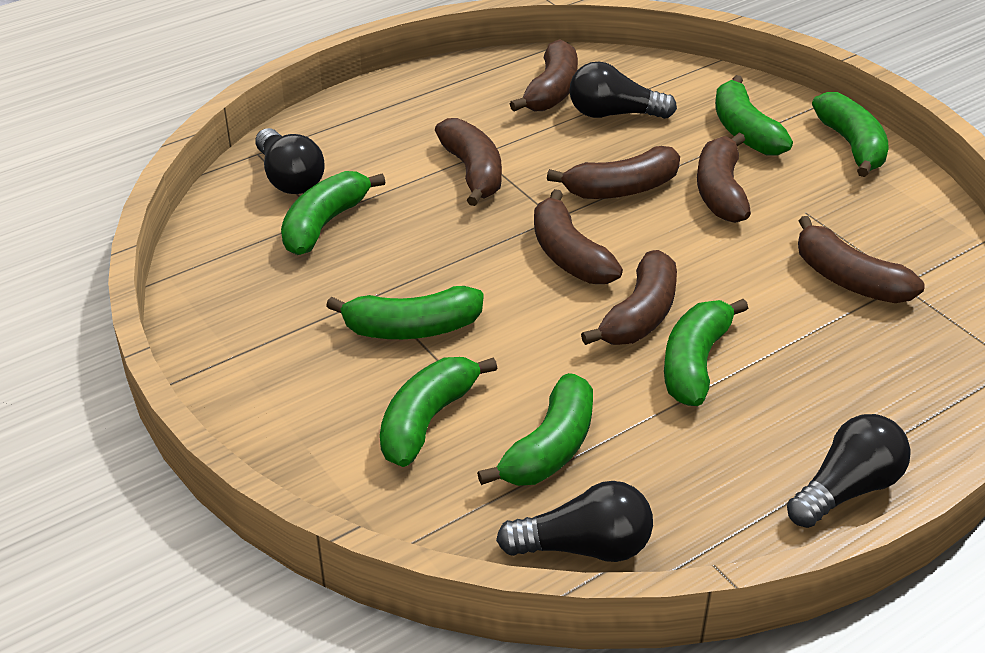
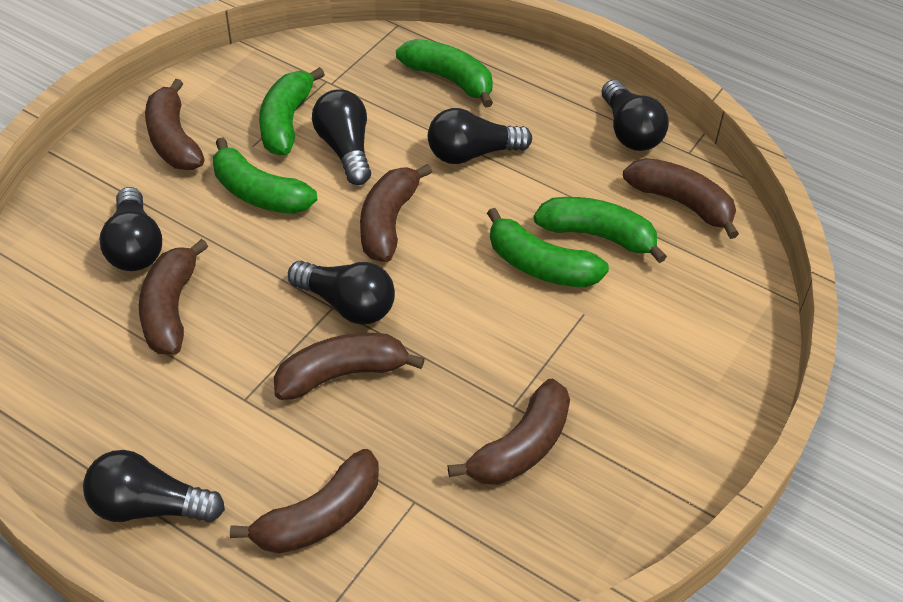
black light bulb: [256,128,325,194] [496,481,653,562] [569,62,677,119] [787,414,911,528] = 4 -> [83,450,225,522] [100,187,162,271] [288,260,395,324] [312,90,371,185] [428,108,532,164] [602,80,669,151] = 6
green banana: [281,171,386,255] [326,286,484,339] [380,357,497,467] [477,373,593,486] [664,299,748,406] [715,75,793,155] [812,92,889,177] = 7 -> [213,137,317,214] [259,67,325,155] [396,39,493,108] [487,208,609,288] [534,197,667,263] = 5

